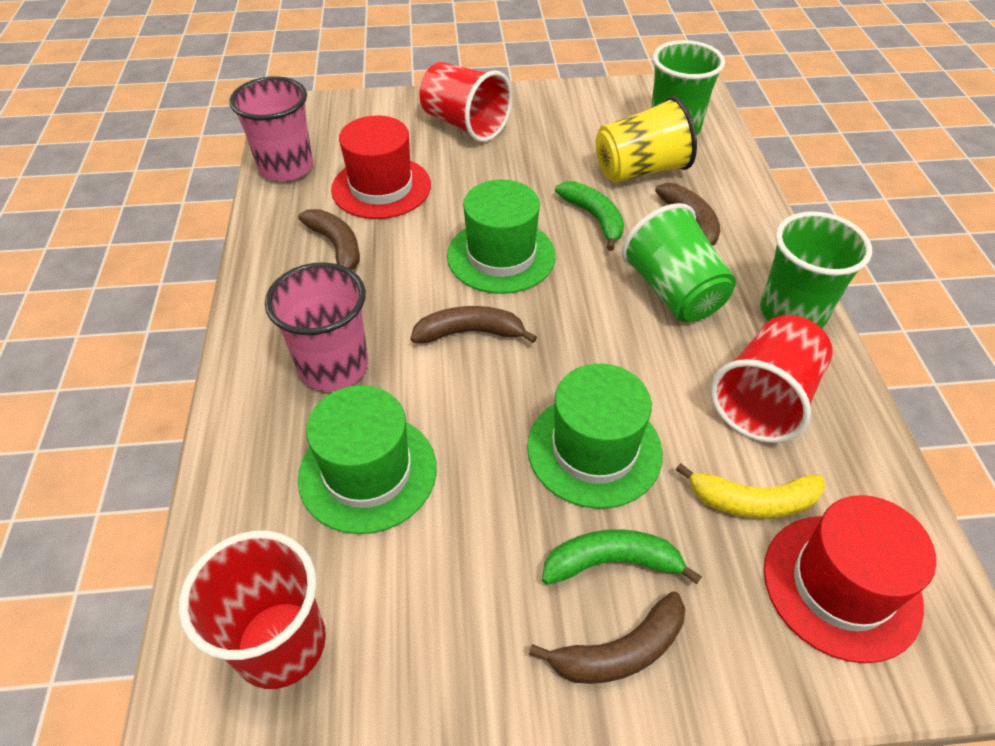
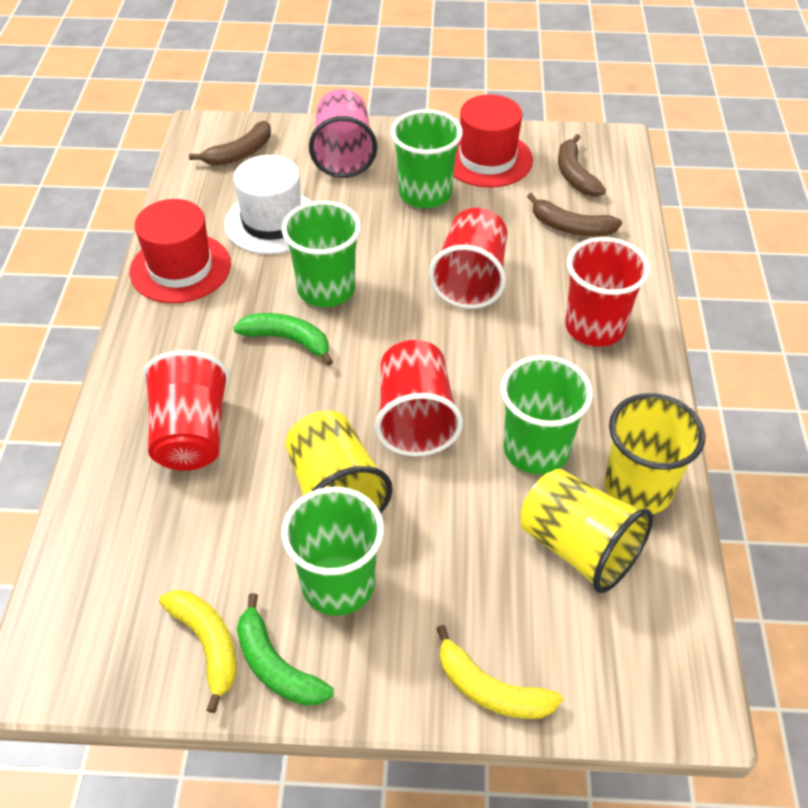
brown banana: [298,209,360,270] [411,306,537,343] [529,591,685,684] [655,183,720,246] = 4 -> [189,121,271,166] [527,193,622,237] [558,134,606,197] = 3
green cup: [622,203,736,322] [651,40,725,135] [760,211,872,329] = 3 -> [281,487,384,615] [282,201,361,307] [391,109,463,208] [501,355,593,474] = 4
green hat: [298,385,437,534] [447,180,556,294] [527,364,663,509] = 3 -> none = 0
pink cup: [229,76,313,182] [265,262,368,391] = 2 -> [309,89,377,178] = 1
red cup: [179,531,326,689] [420,62,513,142] [710,315,833,443] = 3 -> [143,350,230,471] [375,340,463,456] [429,208,508,309] [565,237,650,347] = 4
white hat: none = 0 -> [224,155,312,254] = 1
yellow banana: [676,463,825,519] = 1 -> [159,590,237,713] [436,625,563,719] = 2
yellow cup: [596,96,697,183] = 1 -> [285,410,393,513] [521,469,653,593] [604,393,705,514] = 3

